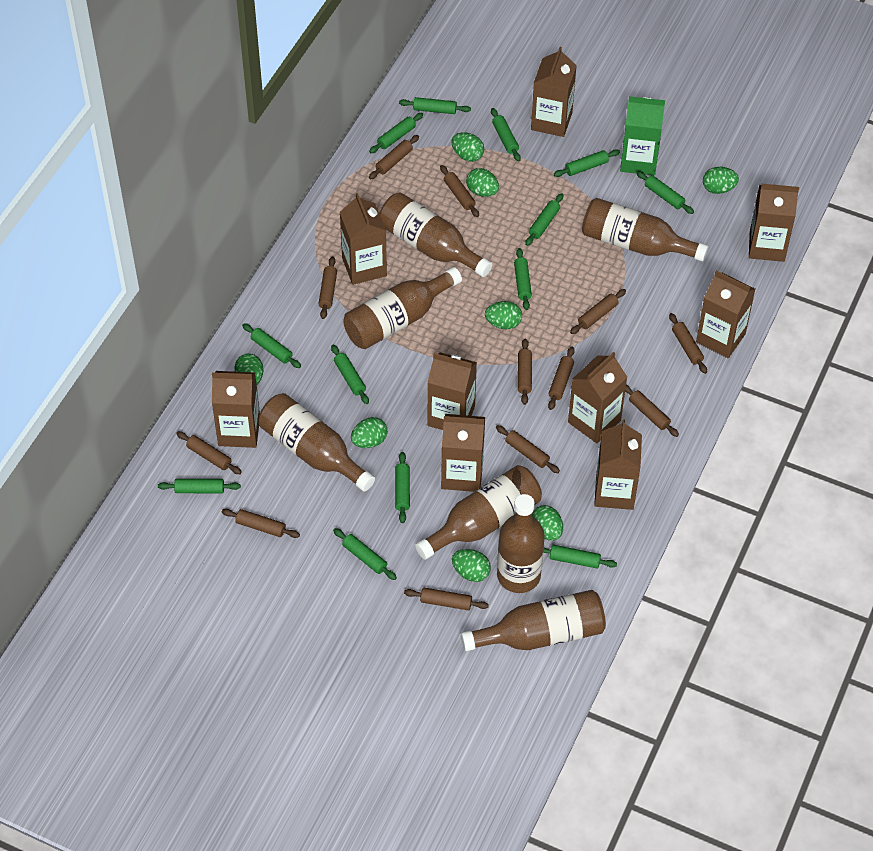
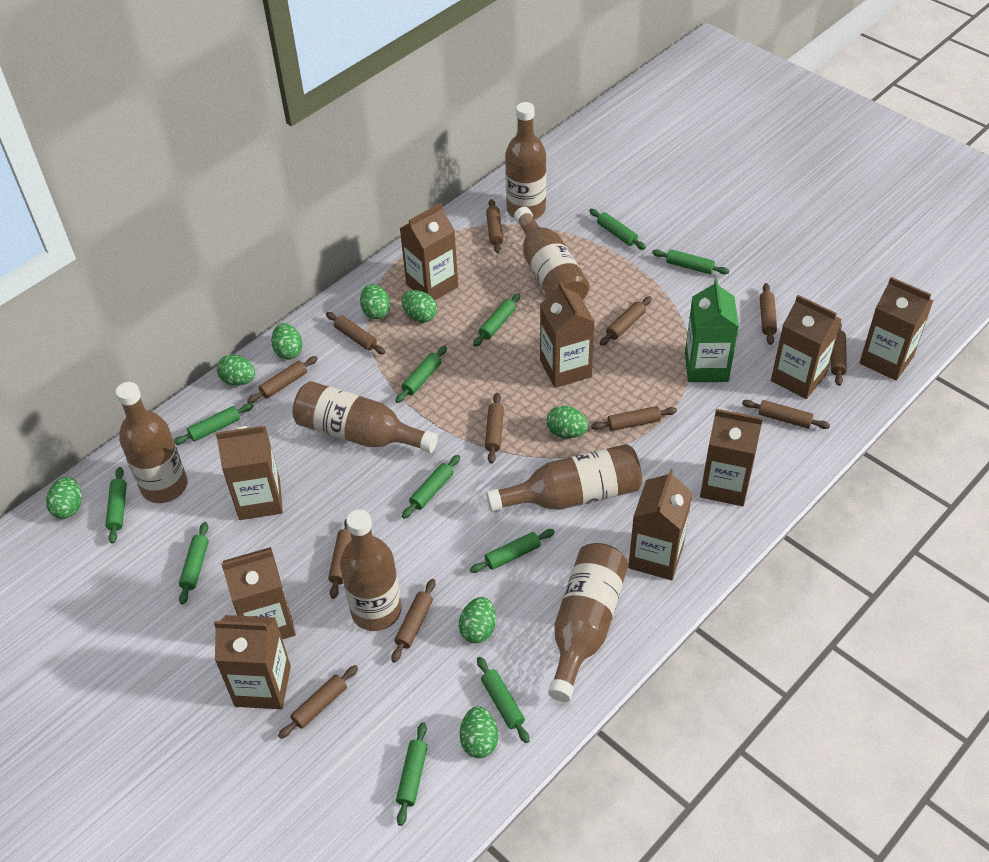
green rolling pin: [158,479,241,493] [242,323,301,368] [331,345,369,404] [333,528,397,580] [369,113,423,153] [395,452,410,523] [399,97,471,114] [491,108,521,161] [514,248,532,310] [525,193,563,246] [543,545,617,568] [554,149,620,177] [636,171,694,214] = 13 -> [105,467,127,544] [174,403,254,445] [179,522,209,604] [396,346,447,403] [396,722,428,826] [402,455,460,519] [470,529,555,573] [473,293,521,347] [477,657,529,743] [589,209,646,250] [652,249,729,274] = 11

